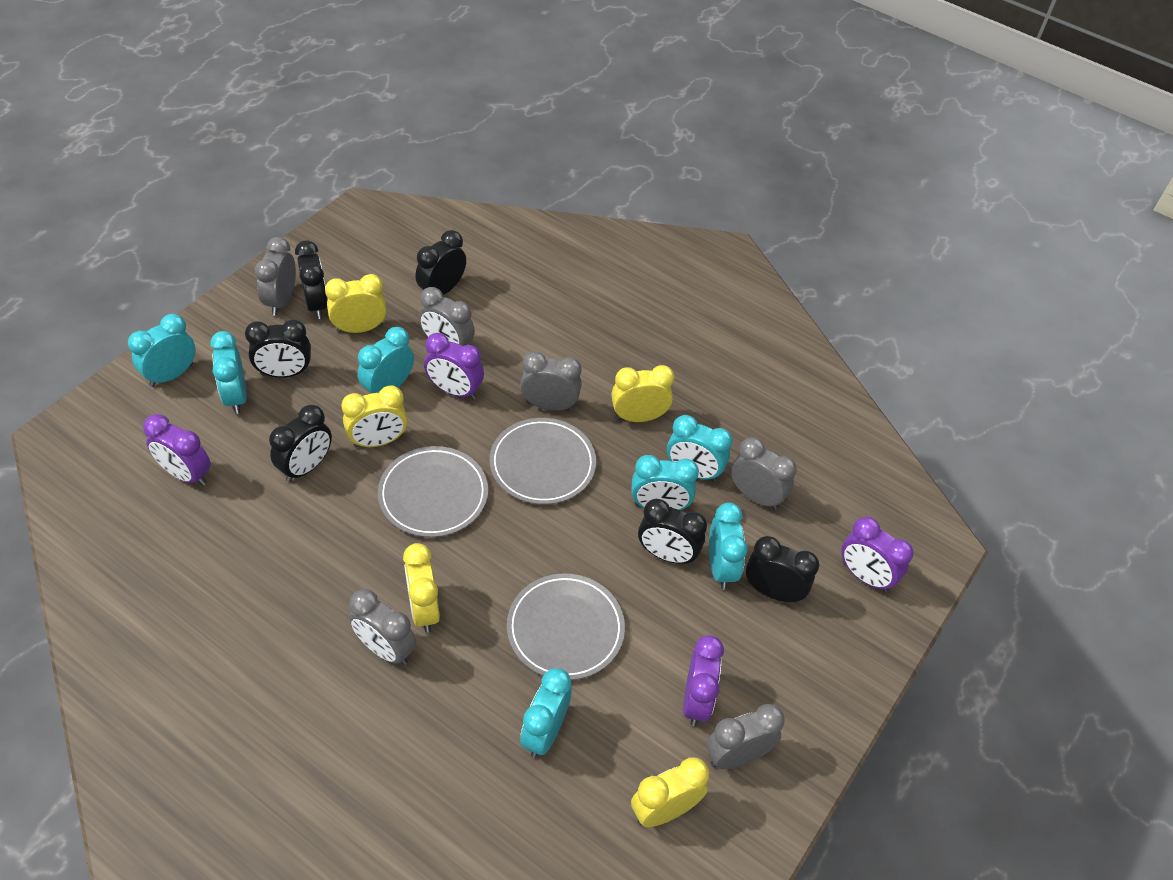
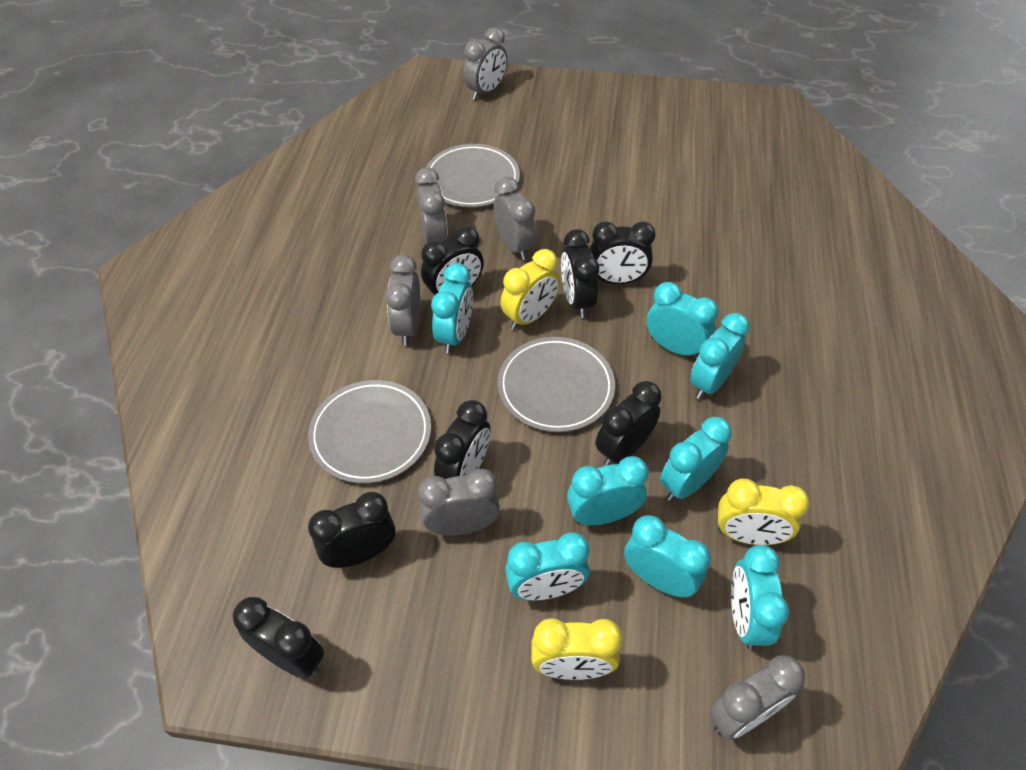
black clock: [245,320,311,378] [269,405,332,482] [295,240,328,319] [415,230,466,295] [638,499,707,565] [746,536,819,603] = 6 -> [233,597,324,679] [308,492,395,568] [421,226,484,296] [434,400,491,479] [561,229,599,318] [590,221,656,284] [595,381,662,466] = 7
purple clock: [143,414,211,486] [424,333,484,400] [683,635,724,726] [841,517,914,592] = 4 -> none = 0
turquoise clock: [128,314,196,387] [210,331,247,414] [357,327,414,394] [520,668,572,758] [631,455,699,511] [667,415,732,481] [709,502,748,590] = 7 -> [431,263,473,353] [505,532,590,600] [567,456,649,525] [624,515,711,598] [647,282,718,359] [660,417,732,501] [690,313,750,399] [731,545,789,650] = 8
yellow clock: [325,274,387,333] [341,385,408,448] [403,543,440,633] [611,365,675,422] [631,757,709,827] = 5 -> [500,249,560,330] [532,618,623,680] [718,479,809,545] = 3

